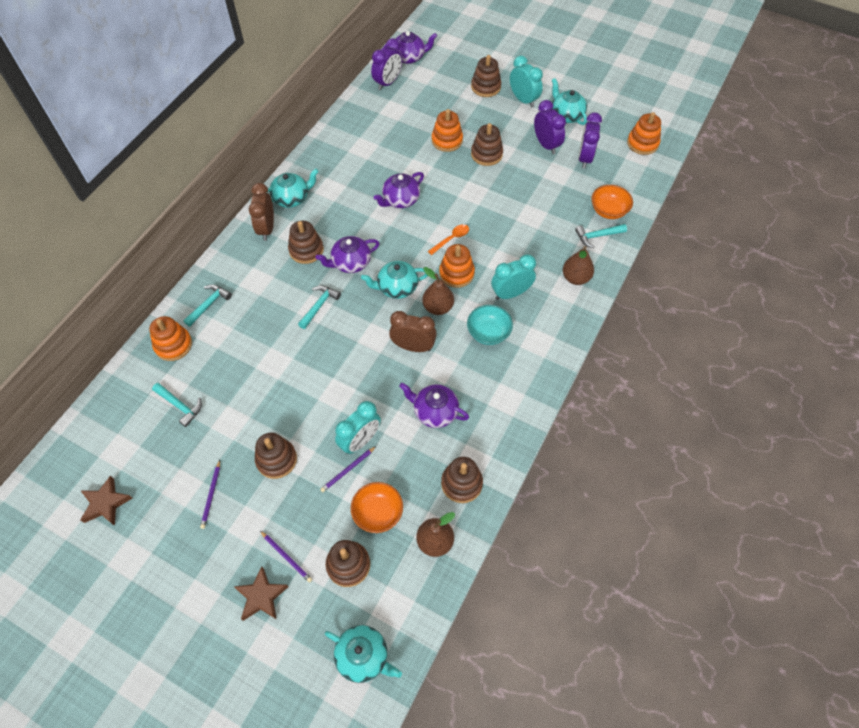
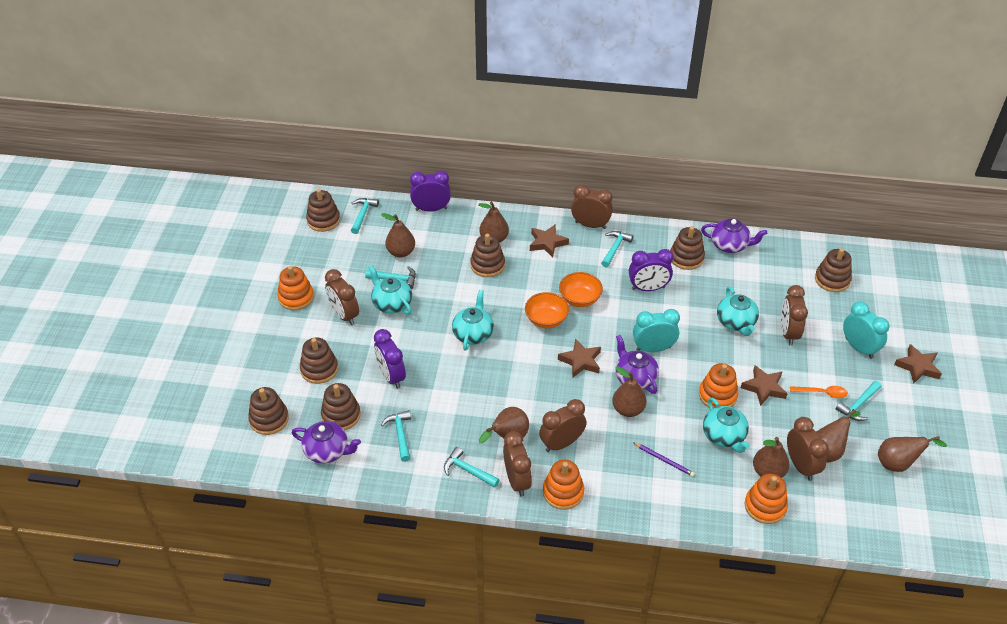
brown clock: [249,183,274,241] [389,311,437,352] = 2 -> [325,269,359,325] [503,431,532,496] [539,399,587,452] [571,184,613,229] [781,285,808,346] [787,417,829,481] = 6
brown pear: [416,512,455,557] [422,267,454,315] [563,246,594,285] = 3 -> [381,213,415,257] [478,202,509,243] [479,407,529,443] [612,366,646,417] [753,437,790,478] [816,409,861,463] [878,436,947,472] = 7
brown stacking toy: [255,433,297,479] [288,221,324,264] [326,540,370,587] [441,457,483,503] [471,55,501,97] [471,123,503,166] = 6 -> [248,387,289,435] [300,337,338,384] [306,189,340,232] [321,383,361,430] [470,234,505,277] [670,226,705,270] [815,248,852,292] = 7
brown star: [80,476,132,526] [234,566,289,621] = 2 -> [530,225,569,257] [558,339,601,378] [741,365,788,406] [894,344,942,384] = 4
purple pencil: [200,460,220,529] [260,531,312,583] [320,446,376,492] = 3 -> [633,442,695,477] = 1
purple teapot: [316,236,379,273] [374,172,424,208] [383,31,437,64] [399,383,469,428] = 4 -> [292,421,361,463] [615,335,659,394] [701,218,767,253] = 3
turquoise bowl: [467,305,513,345] = 1 -> none = 0
turquoise clock: [335,401,381,454] [491,254,536,300] [510,56,543,108] = 3 -> [633,309,680,352] [843,301,889,359] = 2
turquoise hammer: [152,383,202,427] [183,284,232,327] [298,286,341,329] [575,224,627,248] = 4 -> [351,198,379,234] [365,266,416,289] [381,410,411,462] [444,447,500,488] [601,231,633,268] [836,381,881,421] = 6

